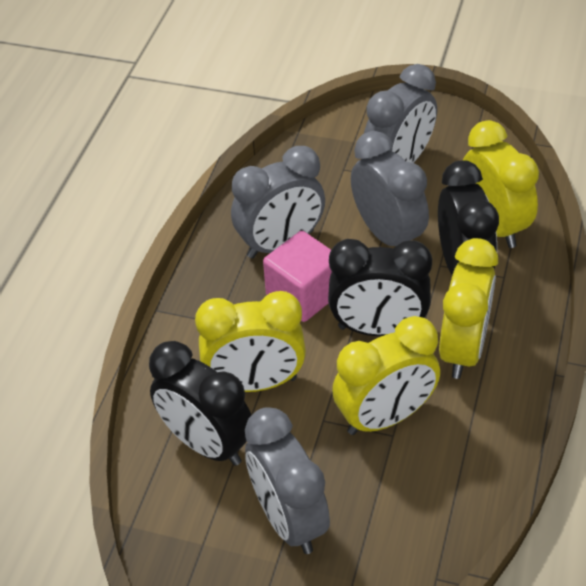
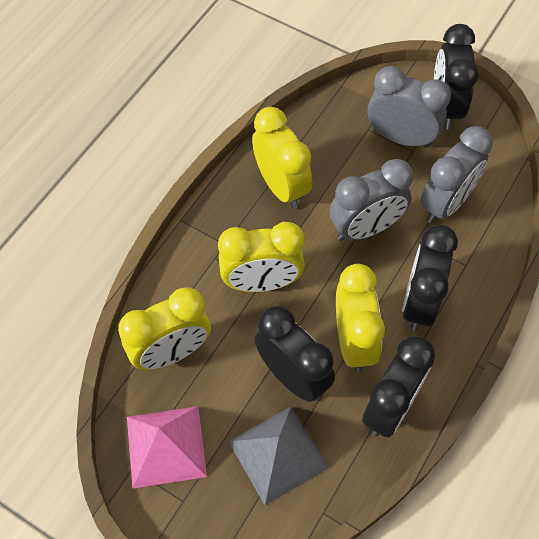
black clock: [149,341,251,466] [328,239,432,336] [438,160,499,275] = 3 -> [254,306,335,402] [362,336,435,437] [402,224,458,331] [434,24,479,129] = 4
grey clock: [231,146,325,259] [245,407,330,554] [351,131,429,246] [364,64,437,163] = 4 -> [329,159,413,241] [368,66,451,148] [420,126,493,223] = 3
grey pyramid: none = 0 -> [229,406,329,505] = 1
pink cube: [263,231,332,322] = 1 -> none = 0
pink pyramid: none = 0 -> [127,406,207,488] = 1

